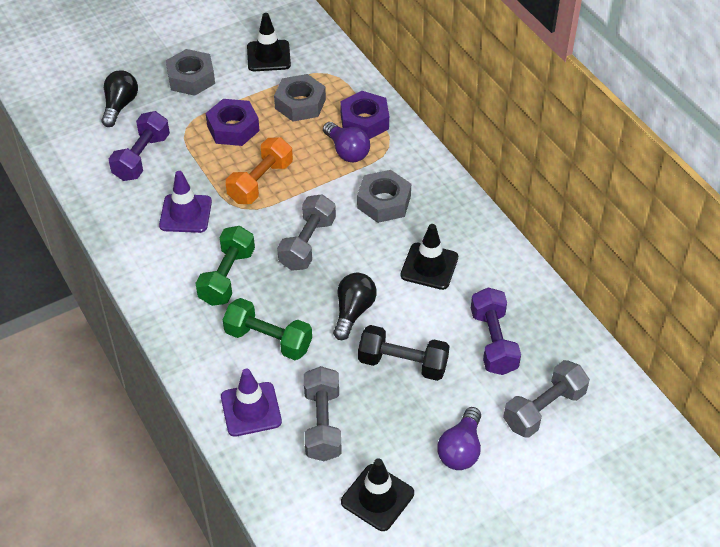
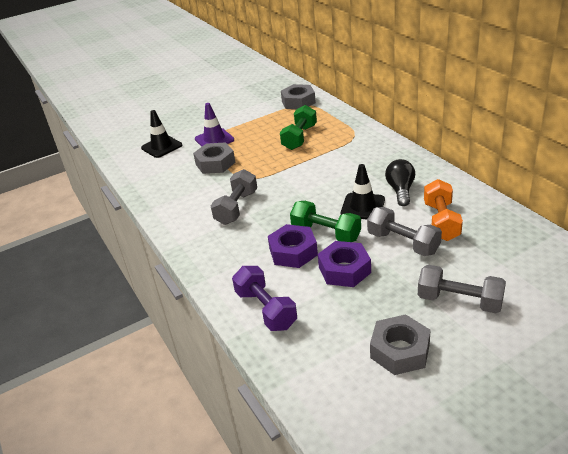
black dumbbell: [358,325,450,381] = 1 -> none = 0
black light bulb: [101,70,138,127] [333,273,377,340] = 2 -> [385,159,415,206] = 1
black traffic cone: [247,13,291,71] [341,458,414,531] [401,224,458,290] = 3 -> [141,110,182,158] [341,164,385,219] = 2
purple dumbbell: [109,111,170,181] [471,287,521,375] = 2 -> [232,266,297,331] = 1
purple light bulb: [323,122,370,162] [437,407,481,470] = 2 -> none = 0
purple traffic cone: [159,171,212,233] [221,369,282,437] = 2 -> [195,103,234,147] = 1

